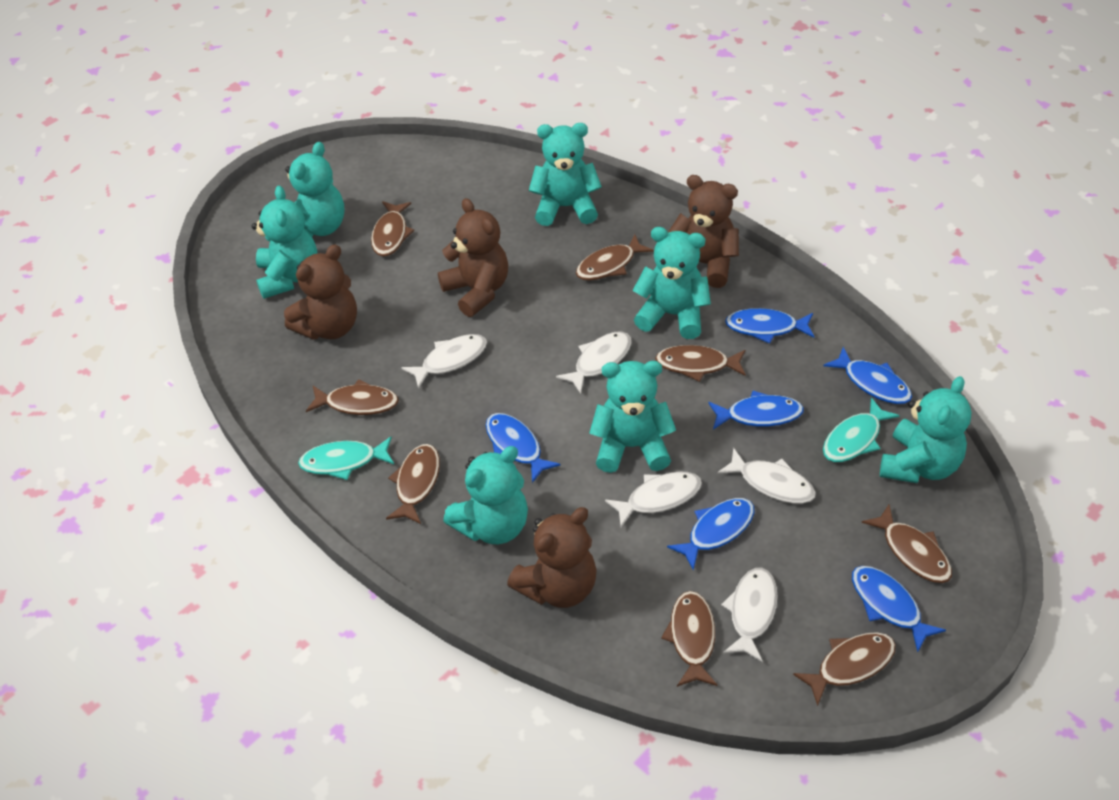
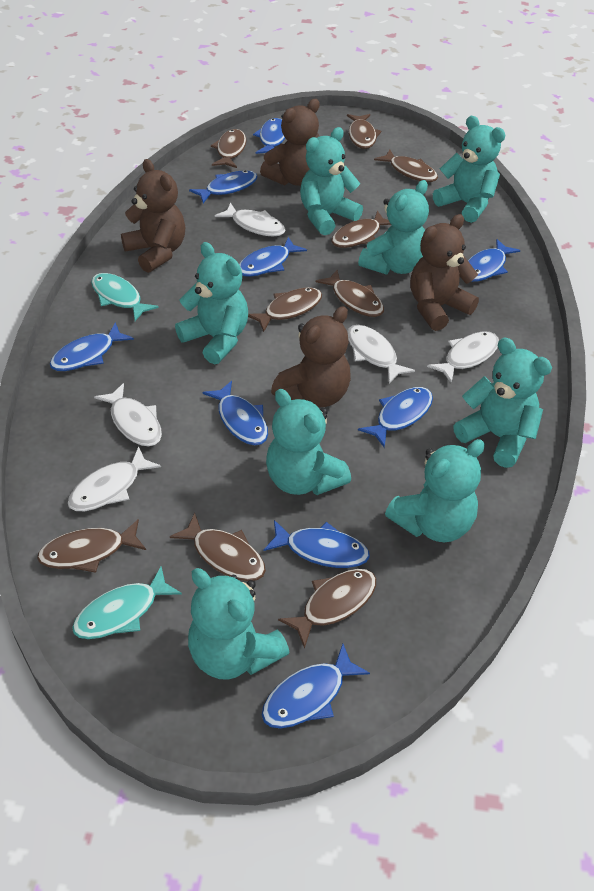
blue fish: [486,413,561,483] [667,498,754,570] [708,391,804,429] [725,308,815,344] [823,347,912,404] [852,566,946,652] = 6 -> [50,322,134,371] [189,170,258,203] [202,381,268,445] [239,237,307,277] [253,118,285,154] [262,644,370,729] [264,520,370,568] [358,387,433,447] [468,239,520,282] = 9
brown fish: [306,379,399,415] [371,201,414,257] [386,444,440,524] [576,234,654,281] [655,345,746,382] [661,591,717,687] [793,632,896,706] [862,505,952,583] = 8 -> [37,519,146,573] [170,513,266,581] [211,129,246,168] [248,287,322,332] [278,569,376,649] [315,270,384,317] [332,211,391,248] [347,114,381,149] [374,150,438,182] = 9
turquoise teddy bear: [252,186,317,299] [285,142,344,237] [443,446,528,544] [529,123,602,226] [589,361,676,473] [633,227,711,339] [880,376,971,483] = 7 -> [175,242,248,364] [188,568,290,680] [266,389,351,495] [300,127,363,235] [358,180,429,274] [385,439,485,542] [433,116,505,223] [453,338,552,468] = 8

